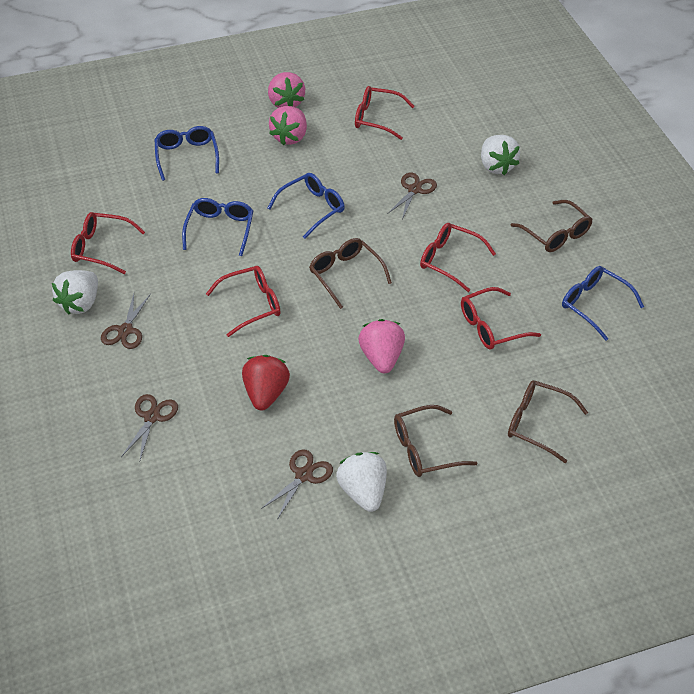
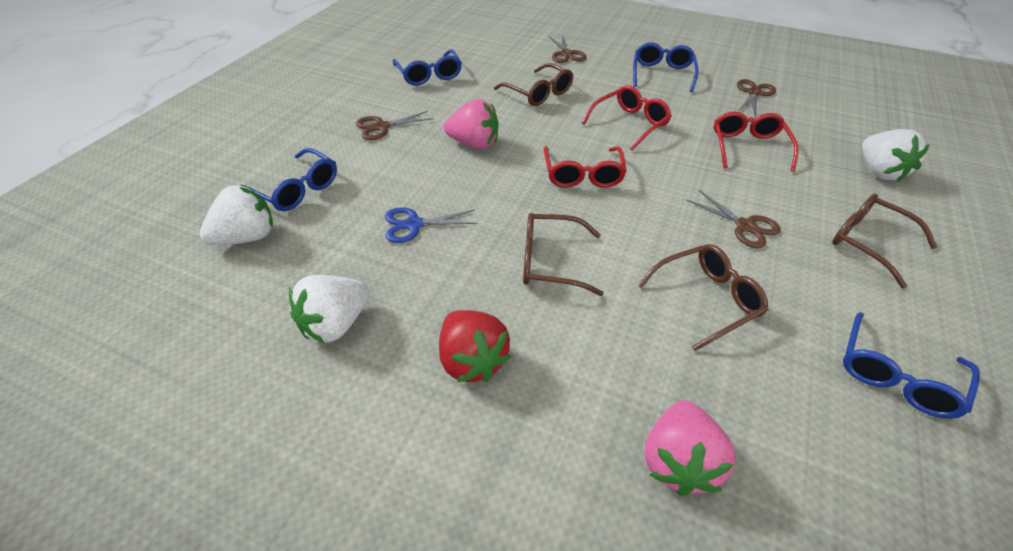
blue scissors: none = 0 -> [385,207,478,243] = 1
pink strawberry: [268,72,305,108] [269,106,307,146] [358,319,405,373] = 3 -> [444,99,499,150] [644,400,735,496] = 2
red glasses: [71,212,145,274] [206,266,281,337] [355,86,415,140] [420,223,496,292] [461,287,541,350] = 5 -> [543,146,627,188] [582,85,672,150] [714,111,799,172] = 3

